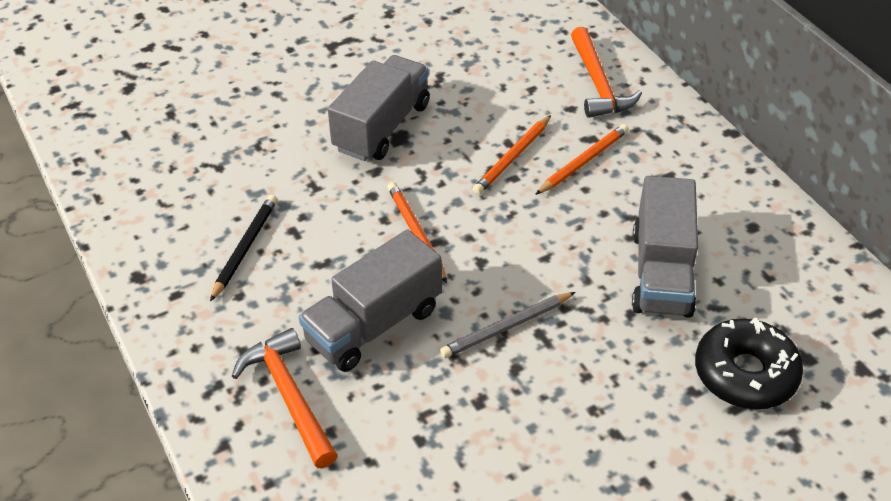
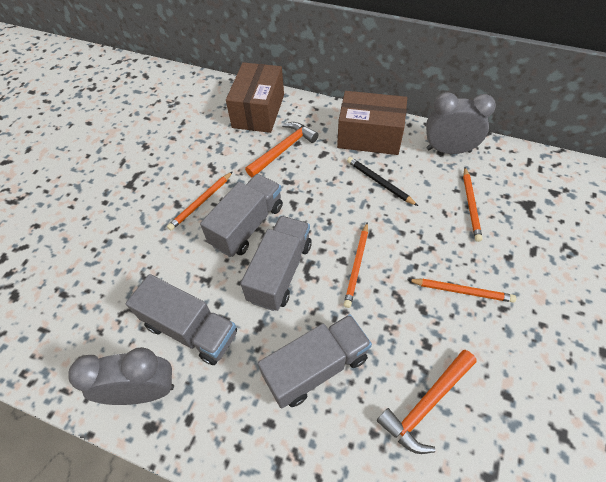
black donut: [695,317,803,409] = 1 -> none = 0
brown box: none = 0 -> [226,62,284,133] [337,91,407,155] = 2
grey clock: none = 0 -> [68,347,174,405] [426,92,496,154] = 2
grey pencil: [440,292,575,358] = 1 -> none = 0
grey truck: [299,229,442,372] [328,55,430,161] [632,176,698,318] = 3 -> [126,274,237,365] [200,174,283,257] [240,216,312,311] [258,314,372,408] = 4
orange pencil: [387,182,447,283] [472,115,551,195] [535,124,629,195] = 3 -> [167,172,233,230] [344,222,368,308] [408,279,516,303] [463,167,482,242] = 4

